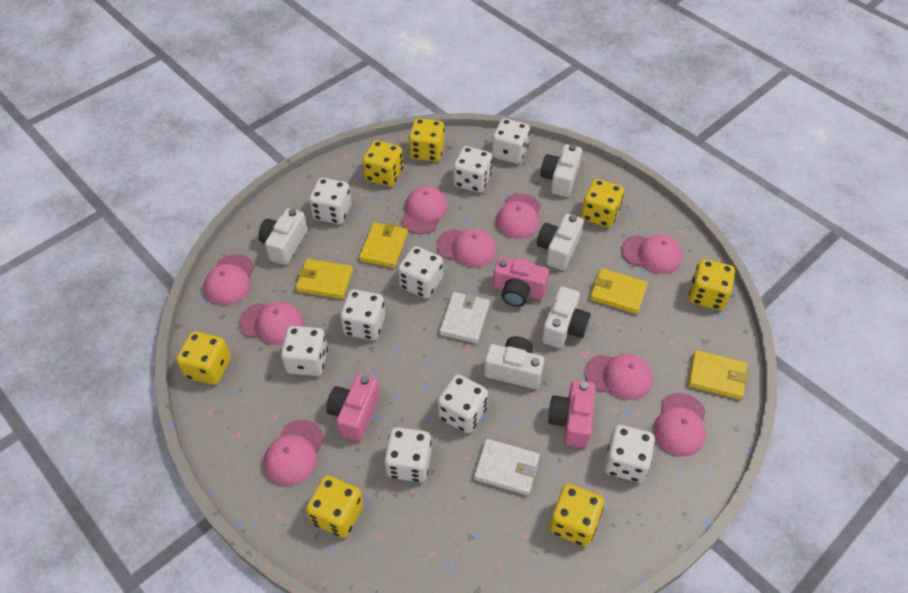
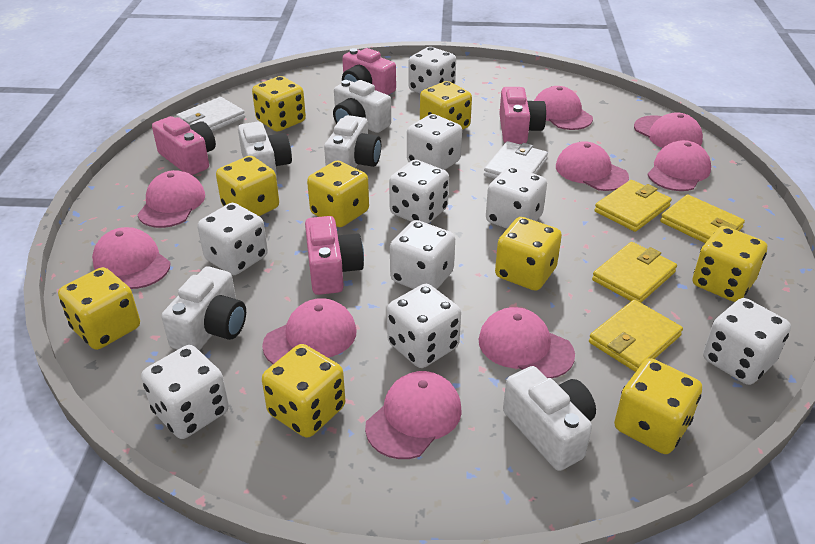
pink camera: [326,374,380,441] [493,257,549,307] [548,380,595,448] = 3 -> [152,116,216,175] [305,216,364,295] [342,48,396,95] [499,87,546,144] = 4
yellow dice: [177,331,231,385] [306,475,363,538] [363,140,403,187] [409,118,445,162] [549,484,604,546] [581,179,624,228] [689,259,735,310] = 7 -> [58,267,140,350] [216,156,279,216] [252,76,306,131] [262,344,345,438] [307,161,369,227] [420,81,472,130] [495,217,562,291] [614,358,702,454] [693,226,767,302] = 9

